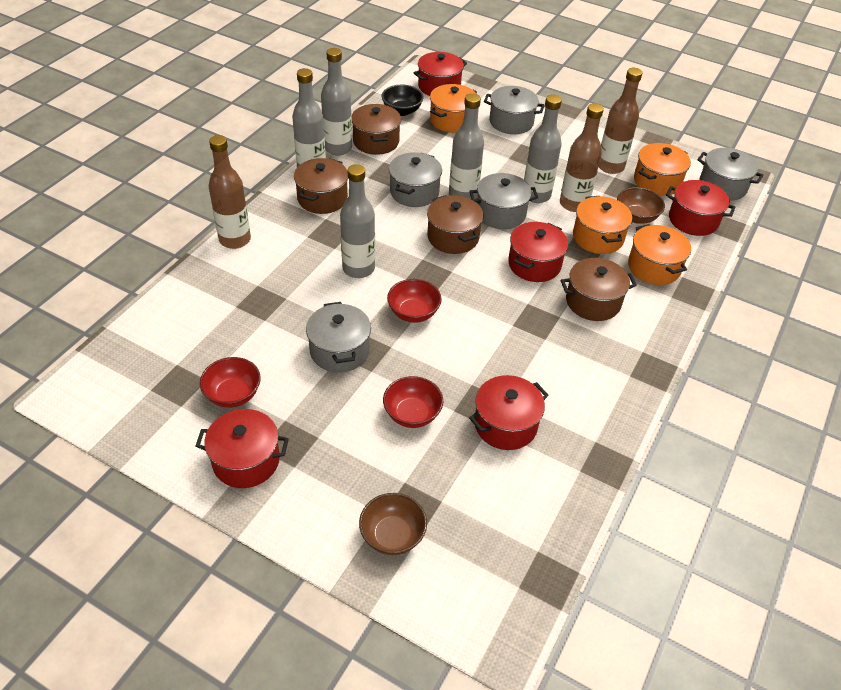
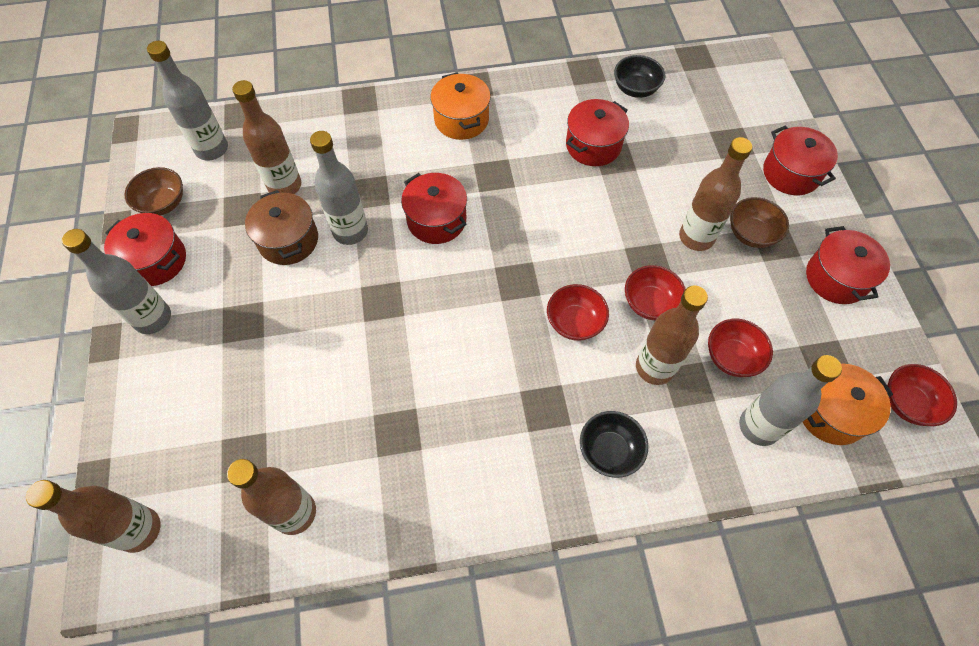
black bowl: [381,85,424,116] = 1 -> [580,411,648,478] [614,55,665,98] = 2
brown bottle: [209,135,251,249] [560,103,604,212] [599,68,642,174] = 3 -> [26,480,160,553] [227,459,316,535] [232,80,301,194] [636,285,708,385] [679,137,752,251] = 5
brown pot: [294,158,348,214] [352,104,401,155] [427,195,483,254] [561,258,637,321] = 4 -> [245,190,318,265] = 1
grey bottle: [292,68,326,167] [321,48,352,155] [340,164,375,278] [449,93,484,199] [524,95,562,203] = 5 -> [62,229,171,334] [147,41,228,161] [310,131,368,245] [739,355,842,446] = 4
grey pot: [306,302,371,373] [389,152,442,207] [470,173,538,229] [484,86,545,134] [697,148,764,201] = 5 -> none = 0
orange pot: [430,84,477,133] [573,196,632,254] [628,224,691,285] [634,143,691,196] = 4 -> [430,72,491,140] [803,364,893,445] = 2
red bowl: [200,357,261,408] [383,376,443,428] [387,279,442,323] = 3 -> [547,284,609,341] [625,265,685,320] [708,319,773,377] [887,364,957,426] = 4

